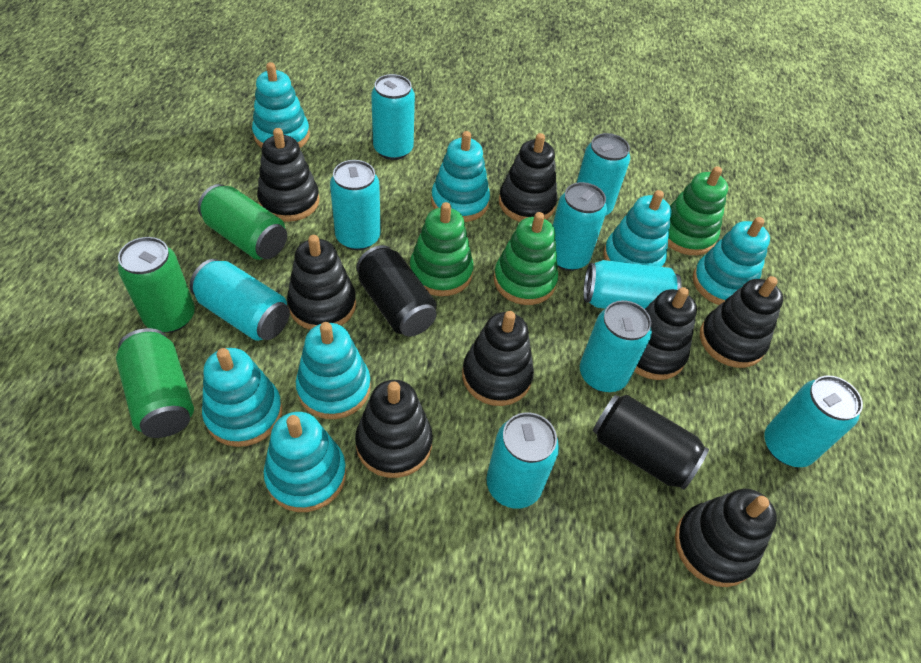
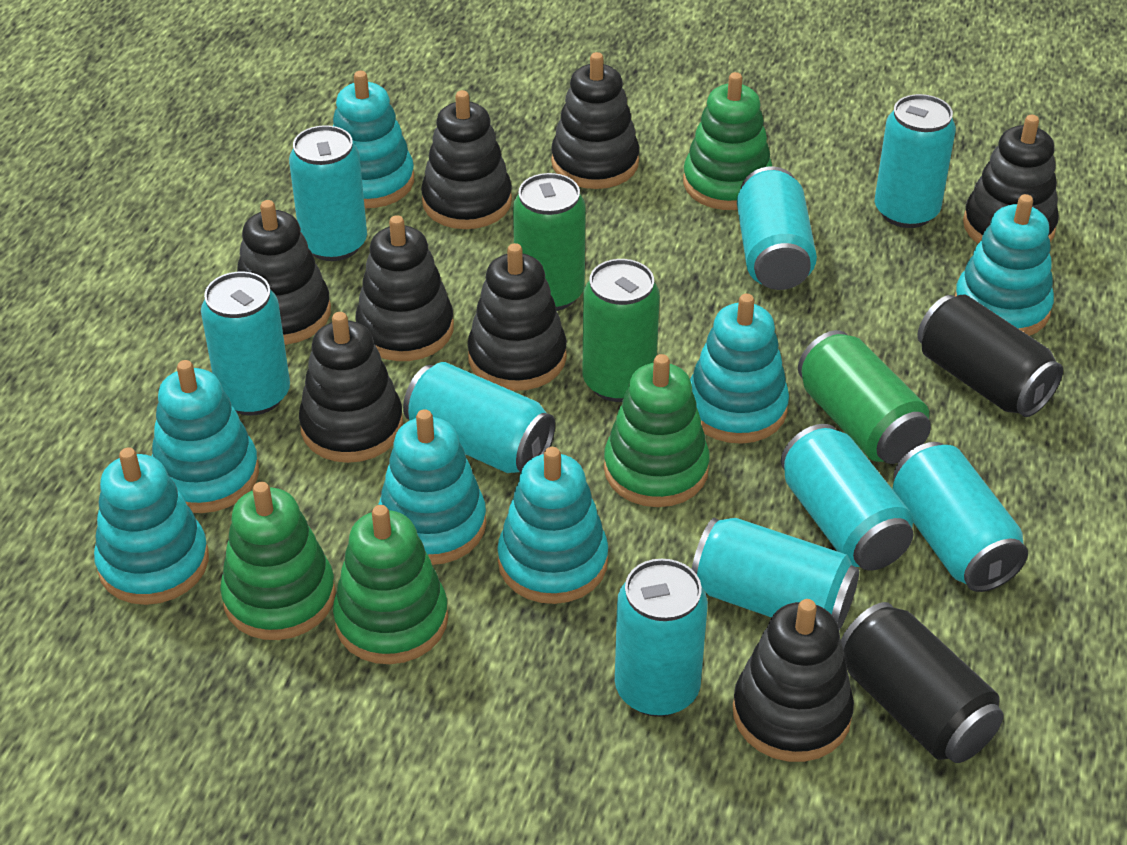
green stacking toy: [410,202,474,296] [494,212,558,305] [668,166,728,255] = 3 -> [220,482,336,640] [333,505,448,664] [604,354,710,507] [683,72,772,210] = 4

